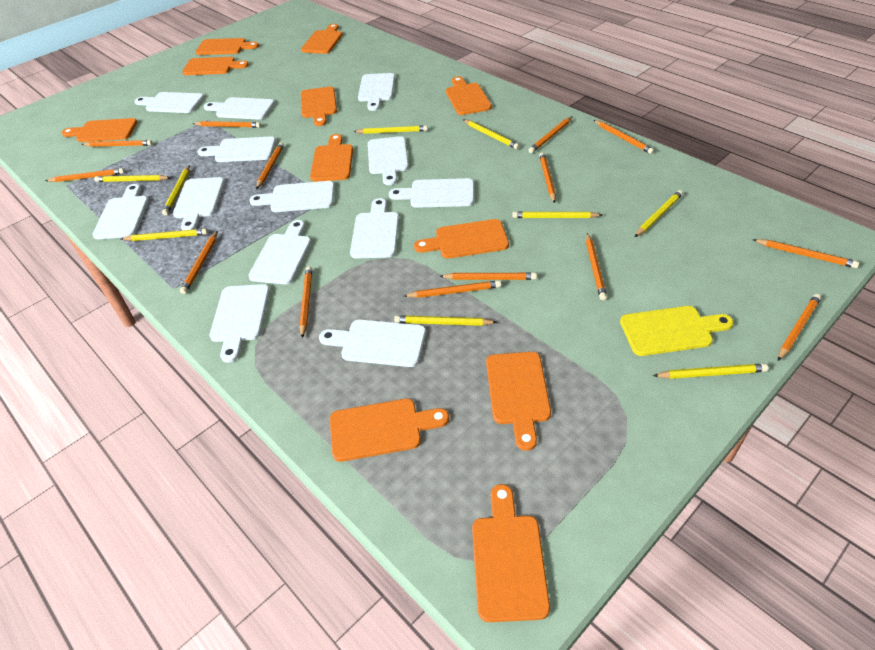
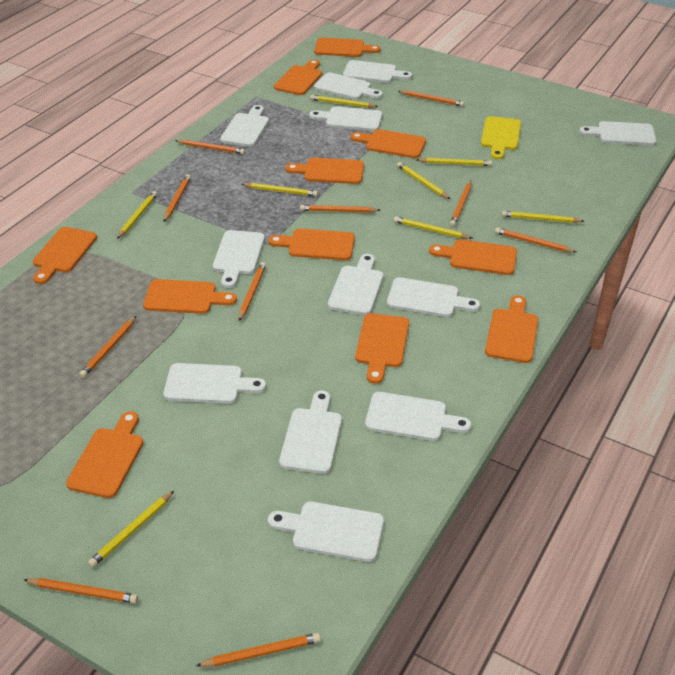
orange pencil: [45,168,125,182] [81,140,152,147] [180,231,217,294] [192,121,261,128] [256,142,284,189] [299,266,312,338] [404,280,501,298] [439,273,537,280] [529,116,573,153] [539,152,556,203] [586,233,607,300] [594,120,654,154] [752,239,859,268] [778,294,821,361] = 14 -> [23,578,138,603] [79,316,136,378] [164,175,191,222] [175,140,245,154] [196,633,321,667] [239,262,266,321] [300,205,380,213] [398,90,464,107] [450,181,472,227] [495,227,576,253] = 10
white cutting board: [92,184,149,239] [135,92,204,113] [173,177,225,230] [198,137,276,162] [204,97,275,120] [210,284,270,363] [248,220,311,284] [249,181,335,212] [319,320,426,367] [350,198,399,258] [358,73,395,111] [368,136,409,185] [389,178,474,208] = 13 -> [163,363,266,404] [213,230,265,288] [220,105,269,147] [268,502,384,562] [279,391,342,474] [309,106,382,131] [314,72,383,99] [328,254,383,315] [343,60,412,83] [365,392,471,441] [387,277,480,317] [579,121,657,145] = 12
yellow pencil: [94,175,171,182] [121,229,208,241] [162,165,190,215] [354,125,428,134] [394,315,497,326] [463,120,520,149] [512,211,602,218] [635,190,683,237] [653,364,768,379] = 9 -> [88,491,174,567] [117,191,157,239] [241,183,318,196] [310,95,378,108] [394,216,472,239] [397,162,450,199] [417,158,492,166] [502,211,584,223] = 8

